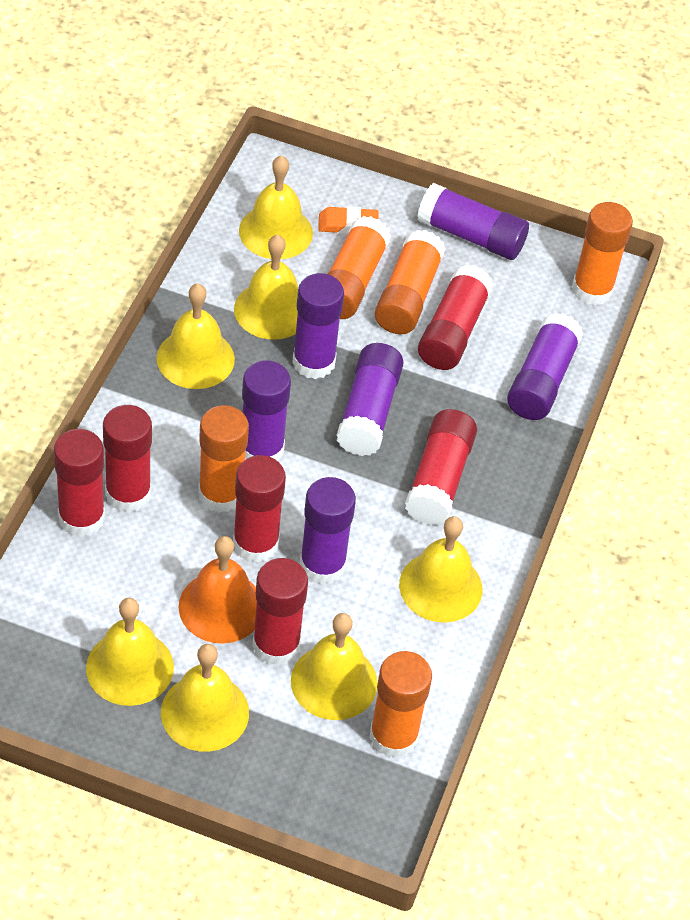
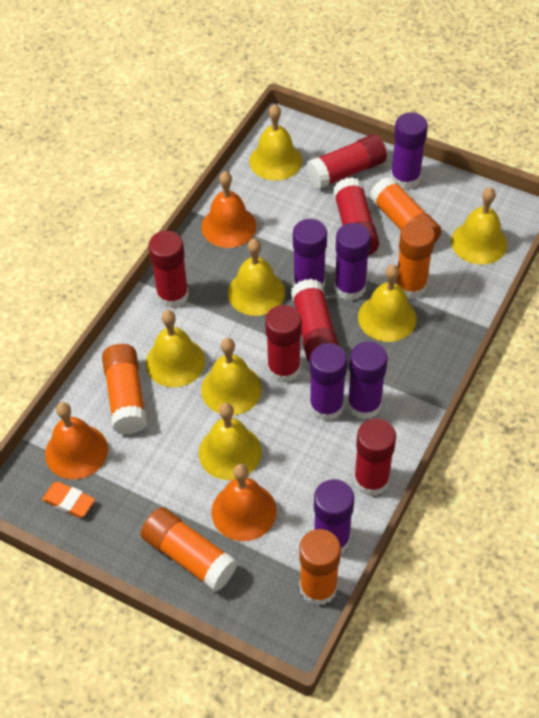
orange bell: [179,536,257,644] = 1 -> [45,402,108,479] [201,171,257,248] [211,464,277,541] = 3

